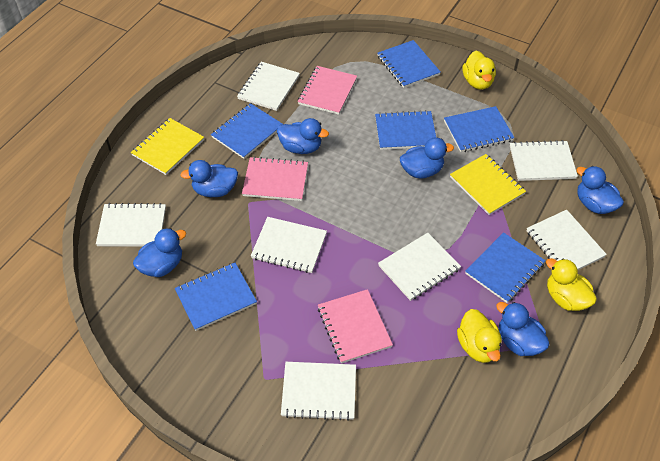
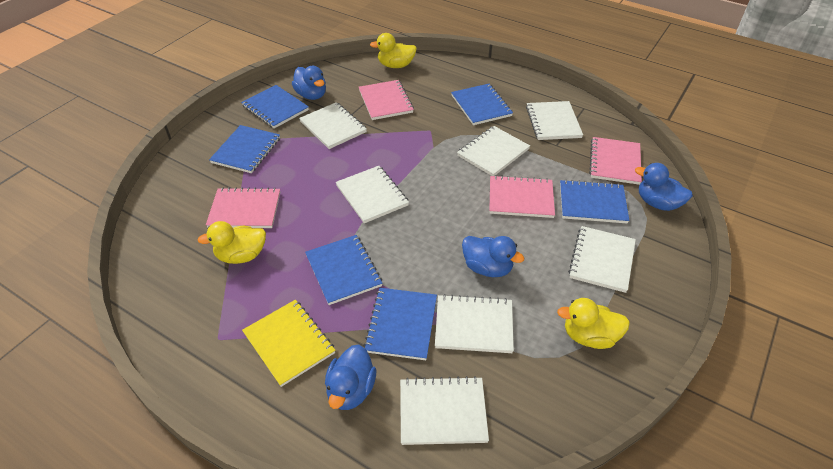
blue duck: [133,228,186,277] [180,160,238,197] [277,118,329,154] [400,138,454,179] [496,302,550,356] [576,166,624,214] = 6 -> [292,66,326,100] [325,345,377,410] [462,236,524,277] [635,163,693,211] = 4
pink notebook: [242,157,308,201] [298,66,357,115] [318,289,393,364] = 3 -> [206,187,280,228] [359,80,414,120] [489,175,555,218] [589,137,642,185] = 4
yellow notebook: [131,118,204,175] [450,154,526,215] = 2 -> [242,300,335,387] = 1

